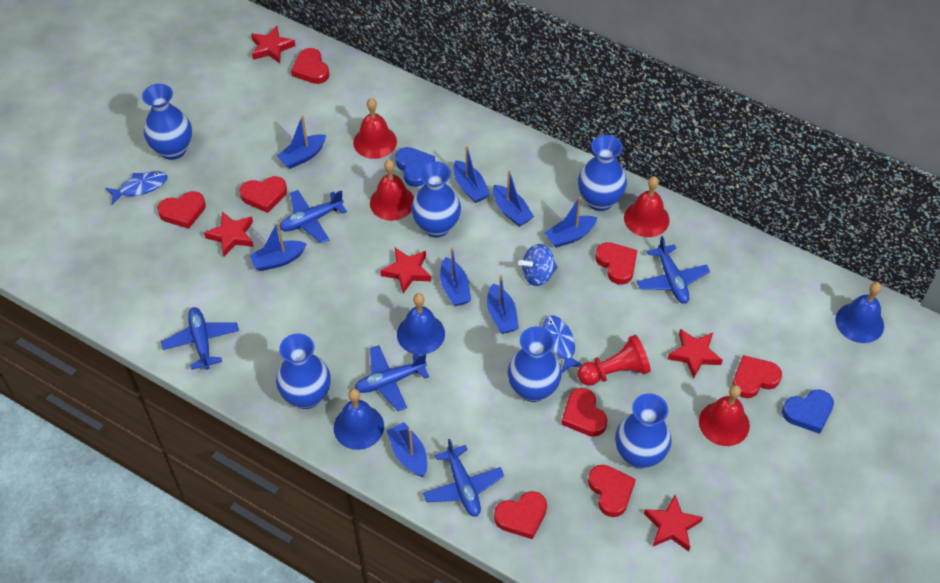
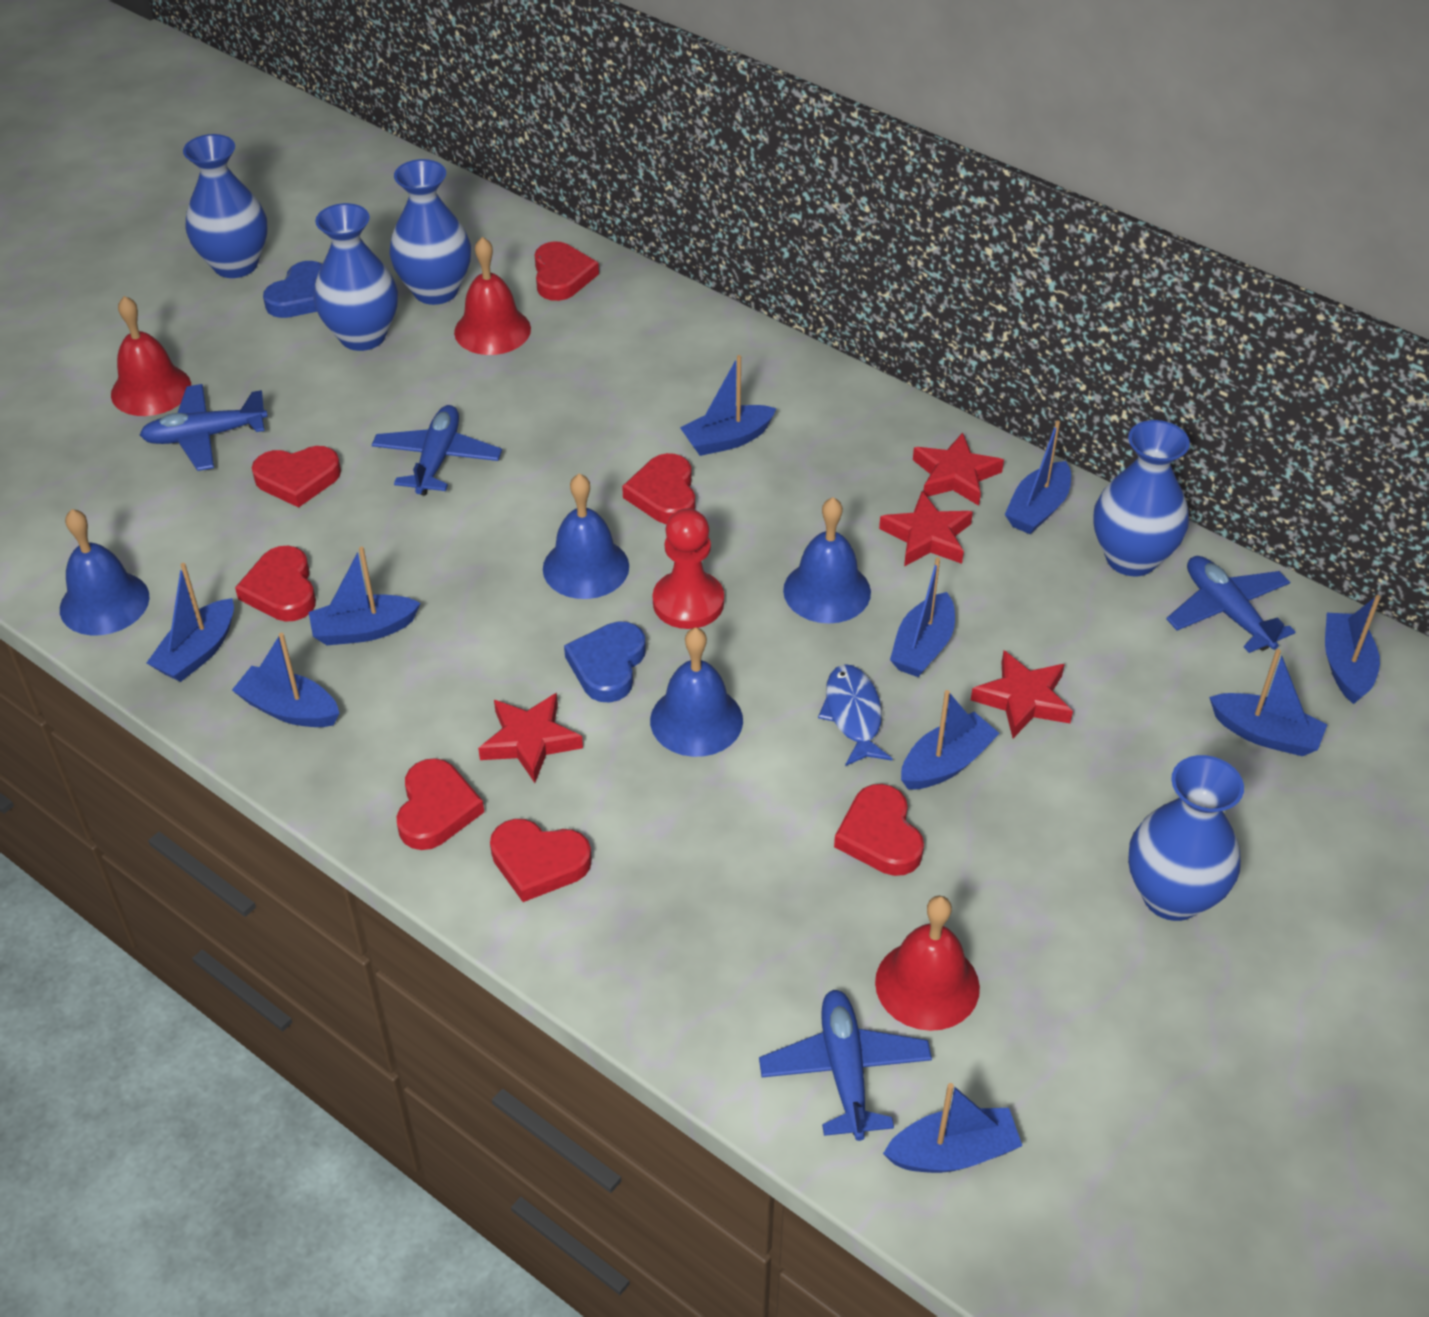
blue bell: [334,388,384,450] [397,293,445,355] [836,282,884,343] = 3 -> [60,509,150,635] [543,473,629,599] [650,627,743,757] [783,497,871,623] = 4
blue boat: [250,222,307,271] [277,115,326,169] [387,422,427,477] [440,247,471,306] [453,146,490,203] [487,275,519,334] [493,170,534,227] [544,197,597,248] = 8 -> [147,563,234,682] [232,633,340,727] [309,547,421,645] [680,355,777,456] [883,1083,1022,1173] [890,557,955,677] [901,690,1000,789] [1005,420,1071,534] [1209,649,1327,756] [1325,595,1381,704] = 10
blue fish: [105,171,168,205] [543,316,582,373] = 2 -> [818,664,893,766] = 1
blue plane: [161,307,239,370] [280,190,347,244] [355,345,429,411] [423,439,504,517] [637,236,710,304] = 5 -> [140,384,268,471] [372,405,502,495] [759,990,932,1141] [1166,556,1295,653] = 4
blue spinning top: [518,244,557,286] = 1 -> none = 0
blue vase: [142,84,192,160] [276,333,331,409] [411,161,461,238] [508,326,562,402] [578,135,627,211] [615,393,671,469] = 6 -> [183,134,268,278] [313,203,398,351] [389,159,471,305] [1093,420,1190,576] [1128,755,1244,921] = 5
red bell: [353,98,397,159] [370,160,414,221] [624,176,670,237] [699,385,750,446] = 4 -> [111,296,191,416] [454,237,531,355] [875,896,980,1031] = 3
red heart: [158,191,206,229] [240,176,287,213] [291,48,330,84] [494,491,547,539] [561,388,607,437] [588,465,636,517] [595,242,637,285] [732,355,782,398] = 8 -> [235,546,316,622] [252,446,341,508] [396,758,484,850] [490,819,592,902] [535,241,599,301] [622,453,695,524] [834,784,924,876] = 7
red star: [204,212,254,256] [251,26,295,63] [380,248,431,293] [644,495,703,552] [668,329,723,379] = 5 -> [478,693,583,783] [879,491,973,567] [913,432,1004,506] [971,651,1073,738] = 4

